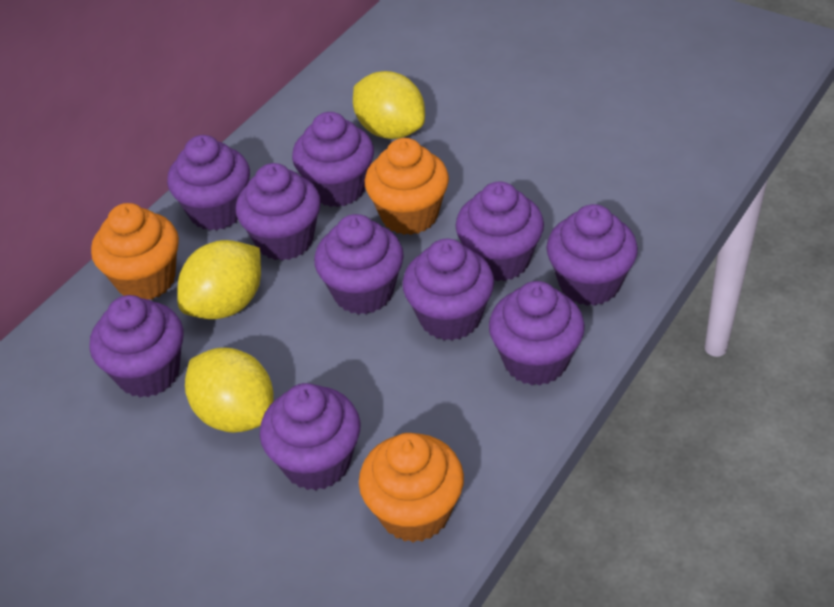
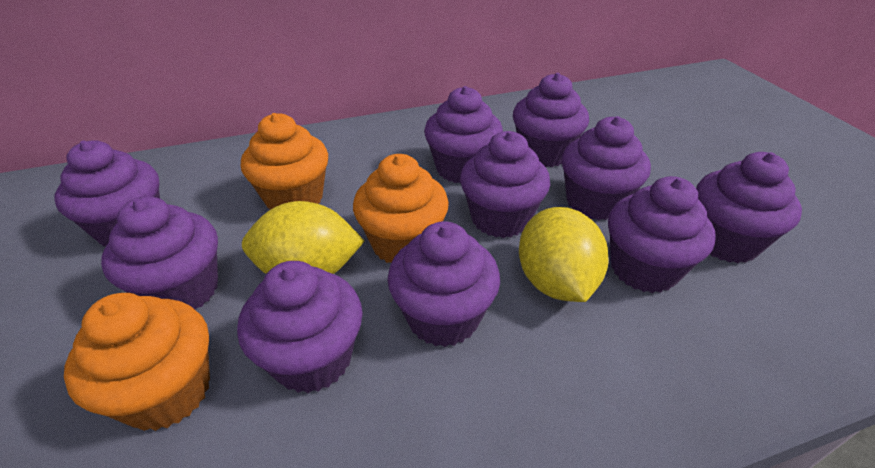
yellow lemon: [177,240,261,319] [185,348,274,433] [353,71,425,139] = 3 -> [242,201,364,274] [519,207,609,302] = 2

